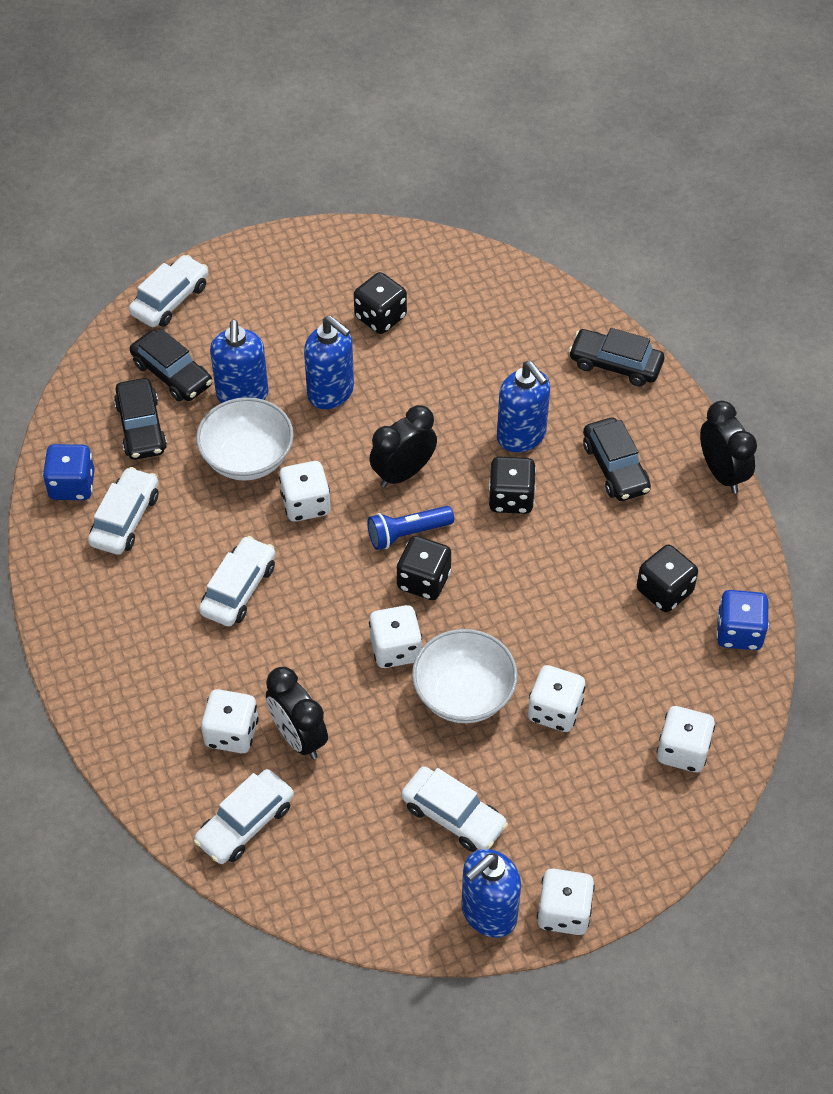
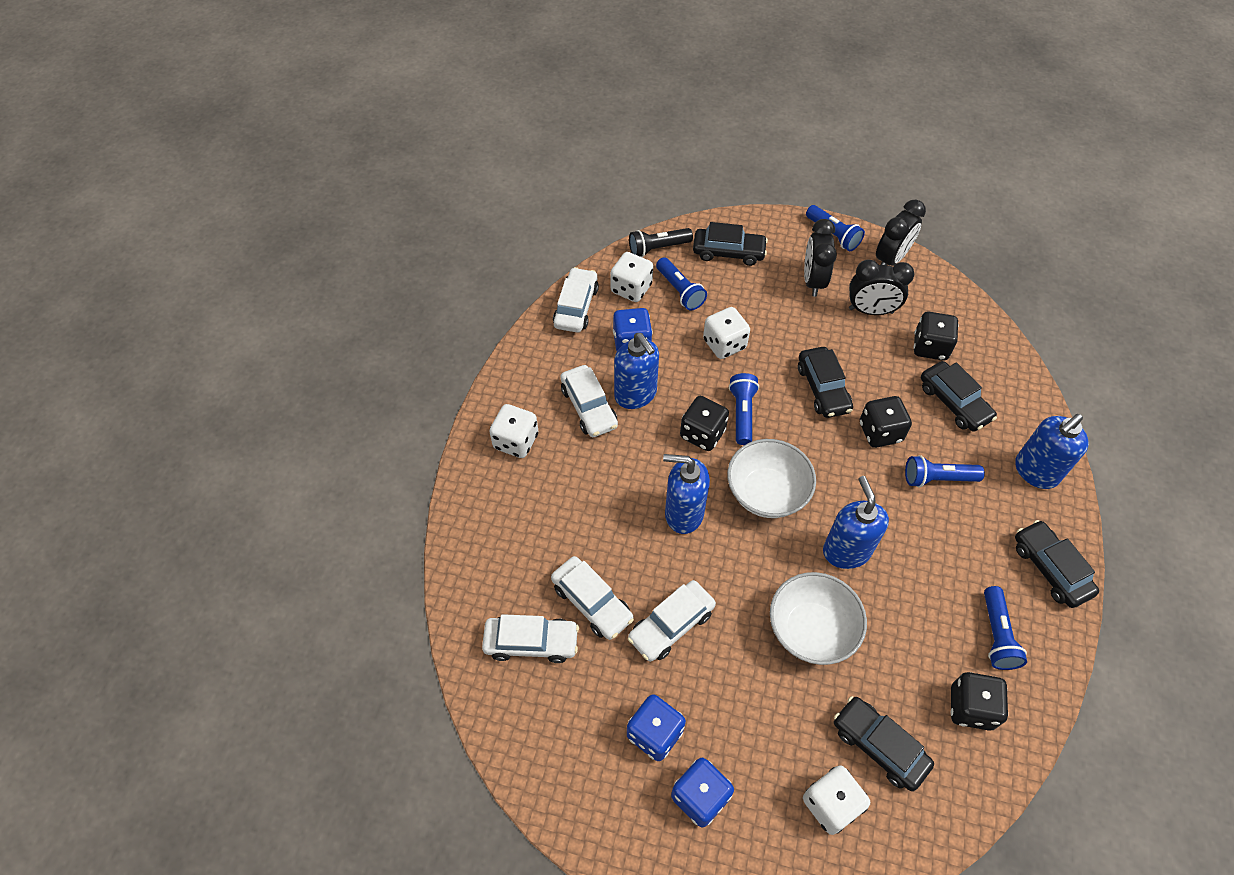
black car: [114,378,167,460] [130,328,212,402] [569,328,664,387] [583,417,651,501] = 4 -> [693,222,768,266] [798,347,853,418] [834,696,934,791] [921,361,997,432] [1015,520,1099,608] = 5
black flashlight: none = 0 -> [629,228,693,258] = 1
blue dice: [43,444,95,500] [716,590,769,650] = 2 -> [613,308,653,351] [627,694,686,761] [671,758,734,827] = 3
blue flashlight: [367,506,454,550] = 1 -> [656,257,707,311] [729,373,759,445] [806,205,865,251] [905,455,985,488] [984,586,1027,670] = 5
white dice: [201,689,259,753] [279,461,330,522] [369,605,422,668] [528,665,586,732] [537,868,595,935] [657,706,715,772] = 6 -> [489,404,538,458] [610,252,653,302] [703,307,750,359] [803,765,870,835] = 4

